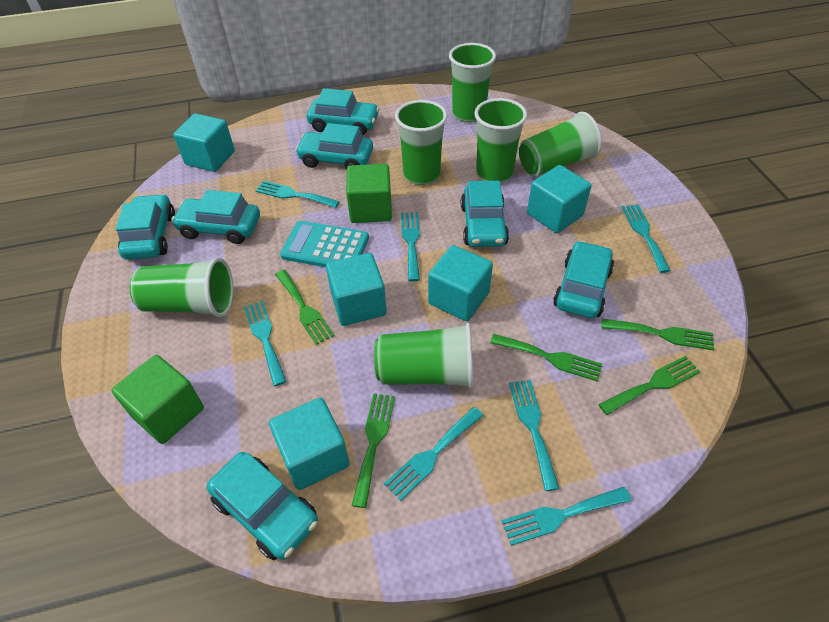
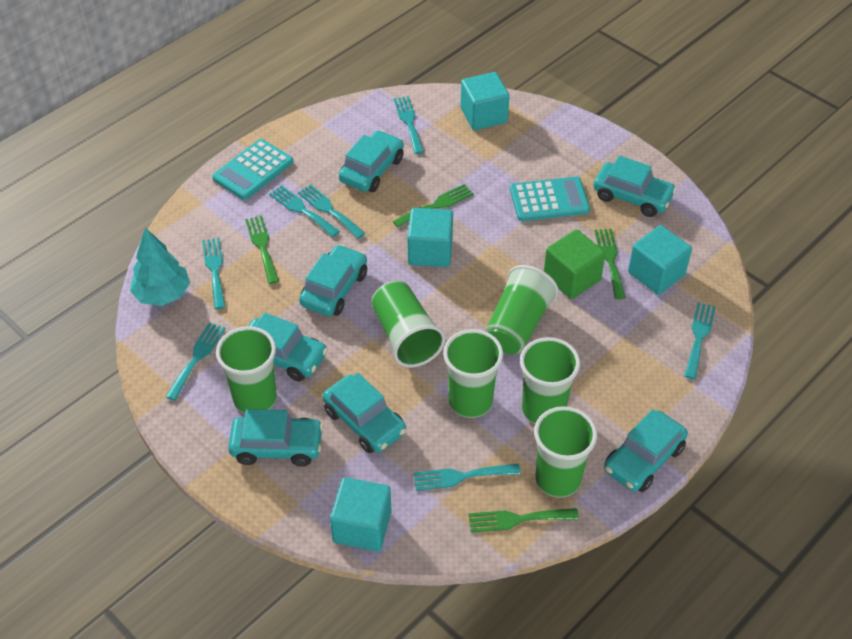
green cube: [111,355,204,444] [346,164,392,223] = 2 -> [544,229,606,299] = 1
green fork: [275,270,334,345] [351,393,395,508] [490,334,602,382] [598,356,701,415] [602,319,714,351] = 5 -> [245,216,279,284] [393,184,474,227] [469,508,579,533] [595,229,626,300] = 4
turquoise calculator: [280,221,369,267] = 1 -> [212,139,293,200] [510,177,590,221] = 2
turquoise cube: [173,113,235,172] [269,397,350,490] [326,253,387,326] [428,245,493,321] [527,165,592,233] = 5 -> [330,477,392,551] [407,208,453,267] [461,72,510,130] [628,225,692,295] = 4
turquoise tree: none = 0 -> [130,228,190,306] = 1

